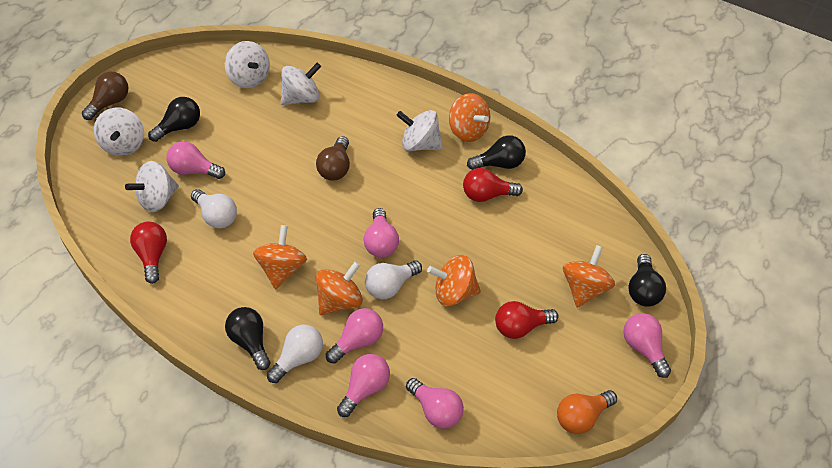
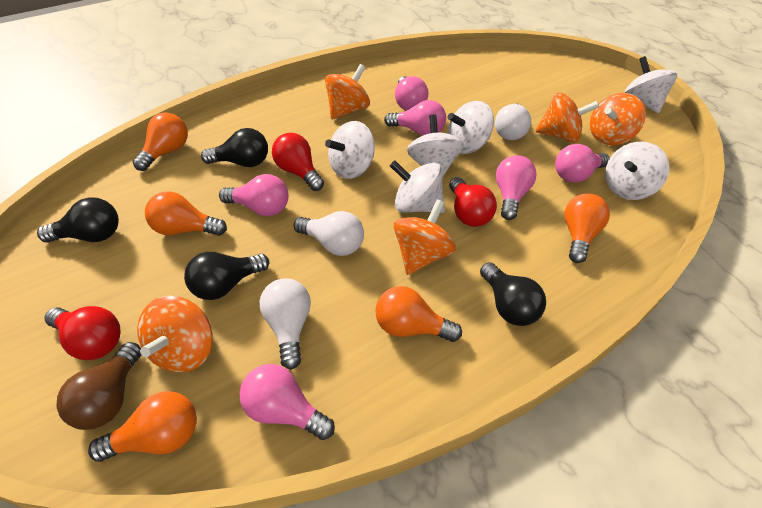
brown light bulb: [82,72,128,120] [316,136,350,181] = 2 -> [56,342,141,430] = 1
orange light bulb: [557,390,617,434] = 1 -> [88,391,197,462] [133,113,188,171] [145,192,227,236] [376,286,462,342] [564,193,610,263] = 5
white spinning top: [94,107,144,156] [125,161,179,212] [225,41,270,88] [281,63,321,105] [396,110,443,151] = 5 -> [325,121,375,179] [390,160,445,213] [407,114,464,178] [447,101,494,154] [605,142,670,200] [625,56,677,113] = 6

